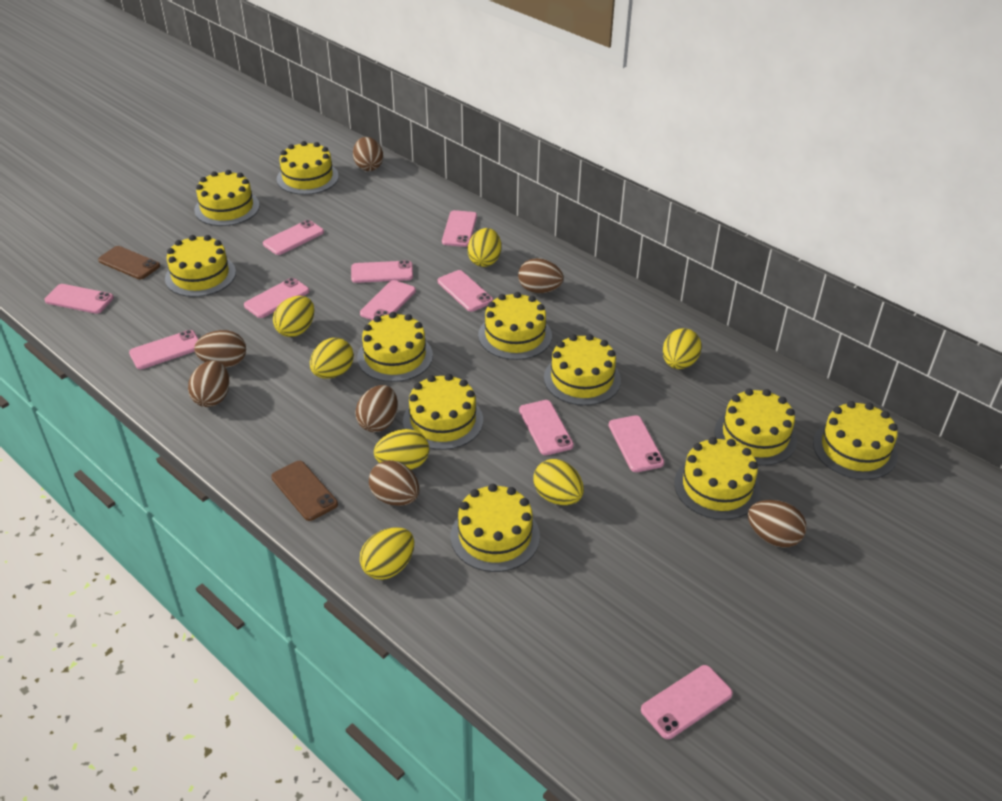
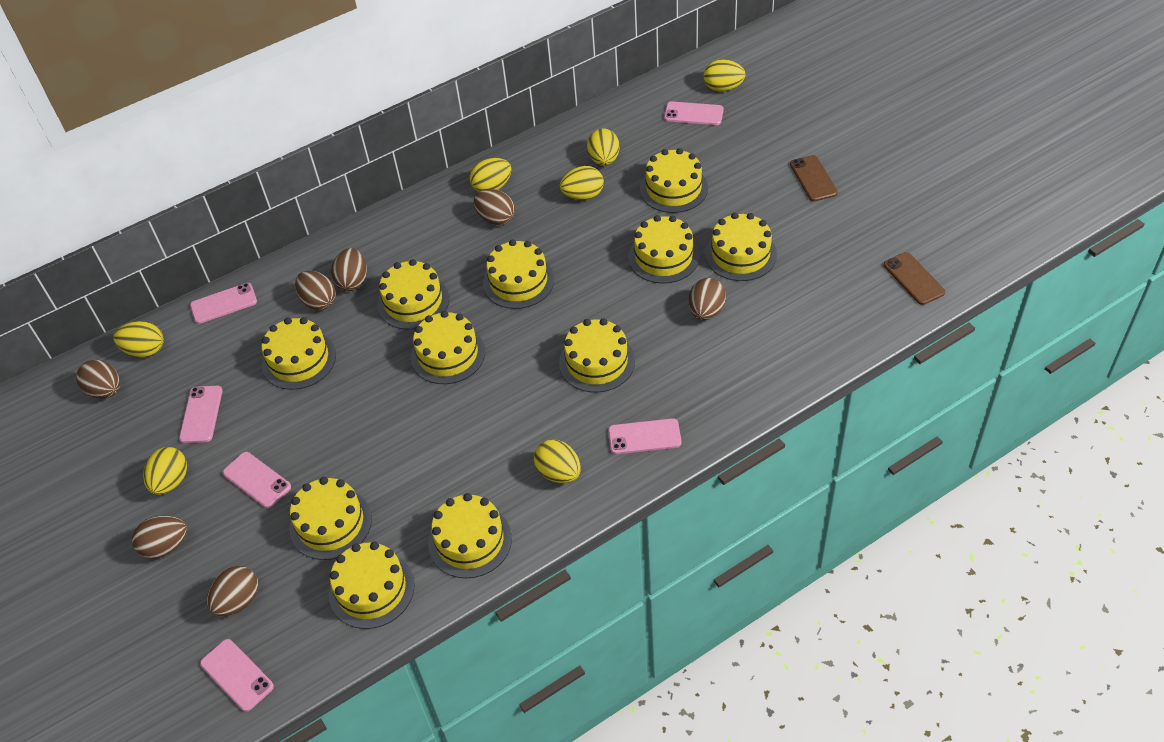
pink phone: [44,284,114,314] [129,330,198,369] [244,278,309,318] [263,220,324,255] [351,260,413,283] [360,280,416,320] [438,270,493,312] [442,210,477,247] [519,400,574,455] [609,415,664,472] [641,665,733,739] = 11 -> [179,386,223,443] [190,283,257,324] [200,639,274,712] [223,452,291,508] [608,418,681,454] [664,101,724,125] = 6

